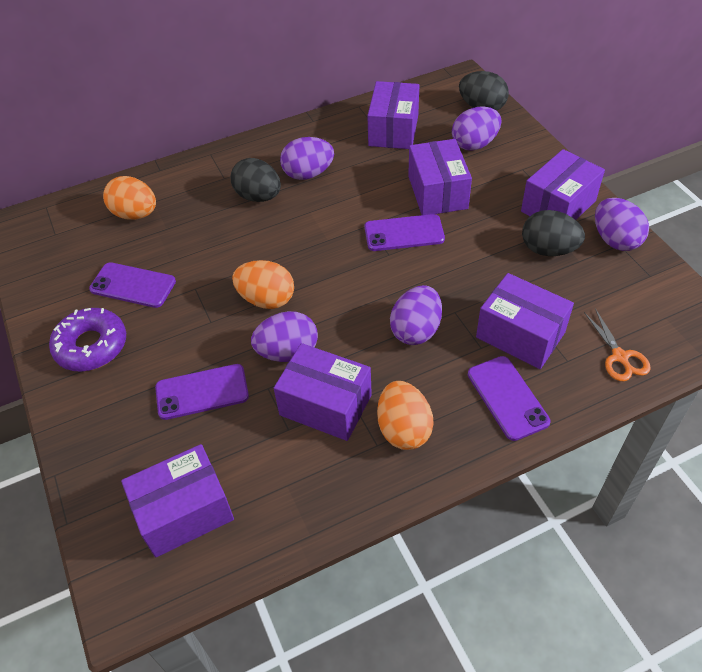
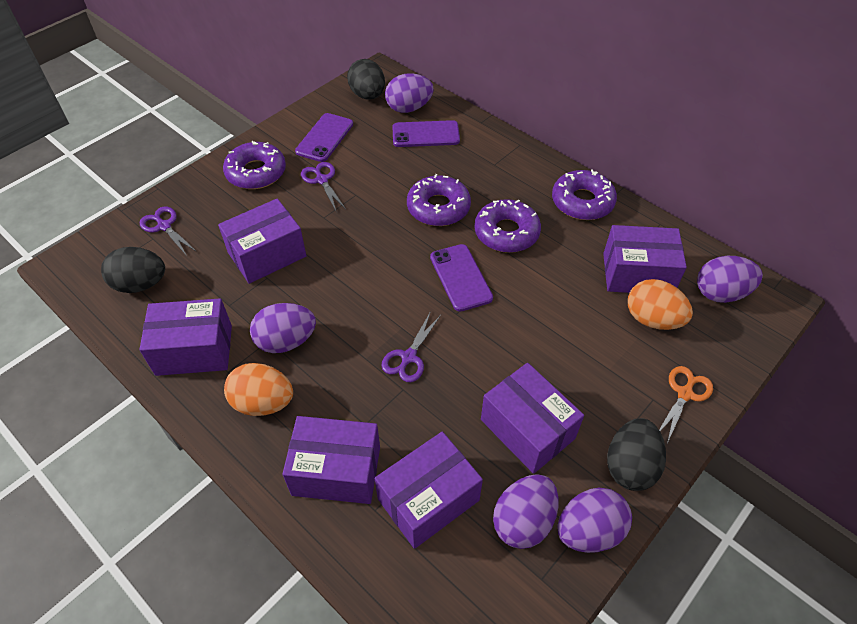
orange egg: [103,176,156,220] [232,260,294,309] [377,381,434,450] = 3 -> [224,363,293,416] [628,279,693,330] = 2
purple donut: [49,308,126,371] = 1 -> [223,141,286,189] [407,174,471,226] [475,199,541,253] [552,169,617,220] = 4
purple phone: [89,262,176,308] [155,364,249,420] [364,214,445,251] [468,356,551,441] = 4 -> [295,113,353,162] [392,120,460,147] [430,244,493,312] = 3
purple scissors: none = 0 -> [140,207,197,256] [301,162,346,211] [381,311,441,382] = 3

